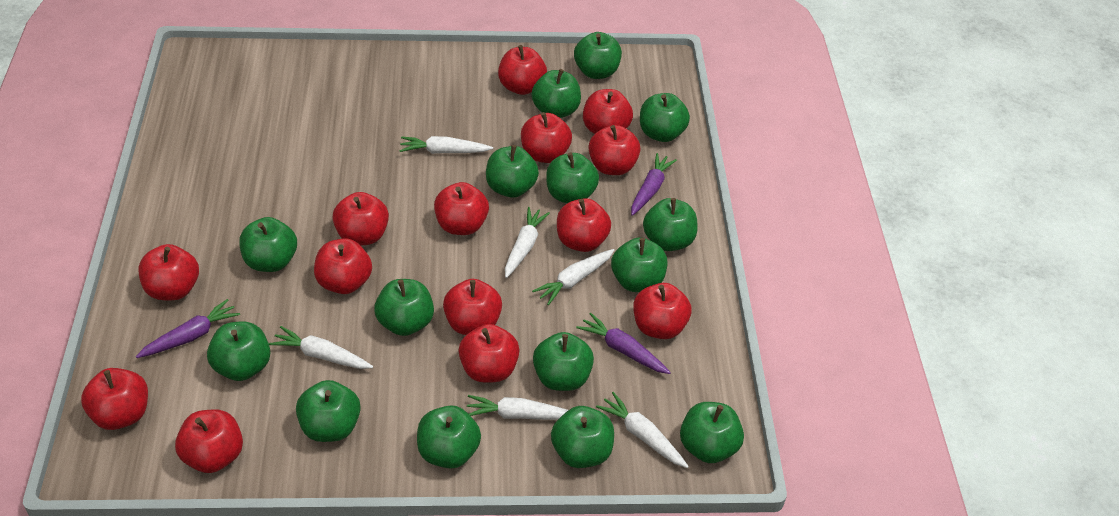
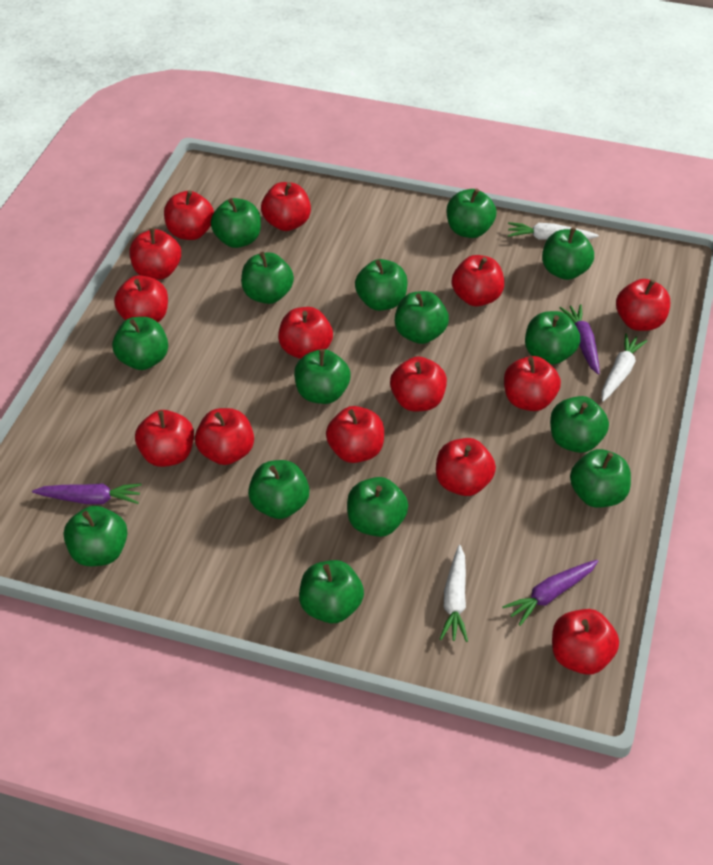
white carrot: [269,326,373,369] [399,136,493,154] [467,395,568,420] [505,207,550,278] [532,249,614,305] [596,392,689,468] = 6 -> [440,545,468,642] [508,222,599,240] [602,333,648,402] = 3

